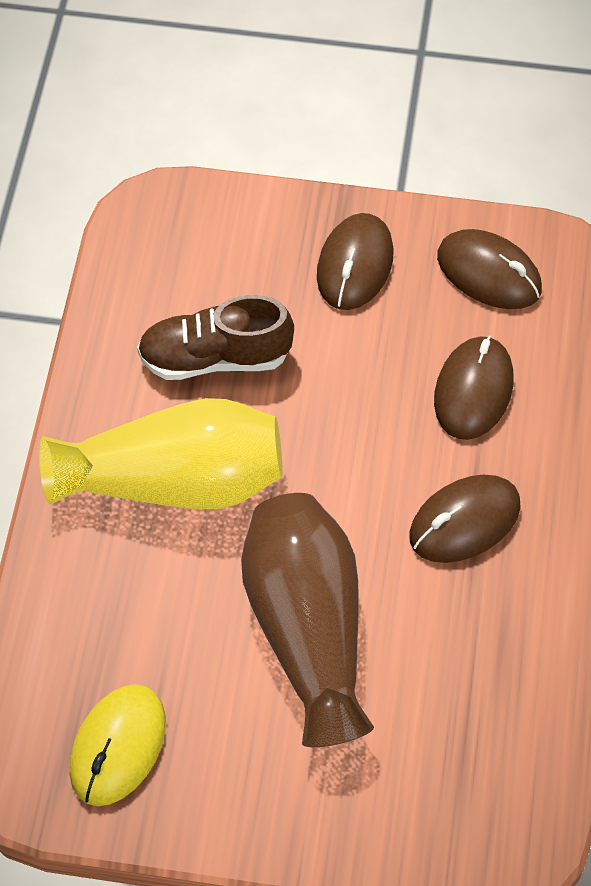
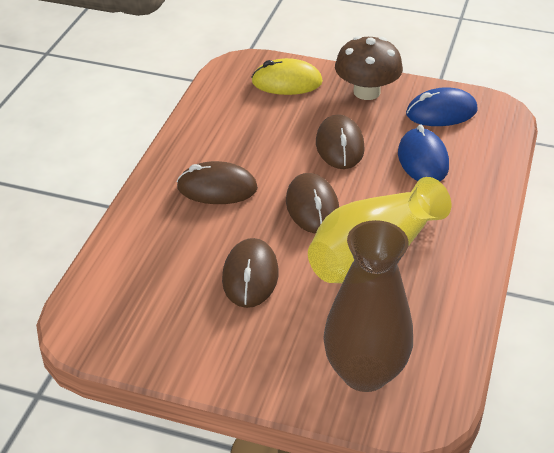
blue mouse: none = 0 -> [398,124,449,181] [406,87,478,126] = 2
brown mushroom: none = 0 -> [335,36,403,100] = 1
brown shoe: [137,295,294,380] = 1 -> none = 0

